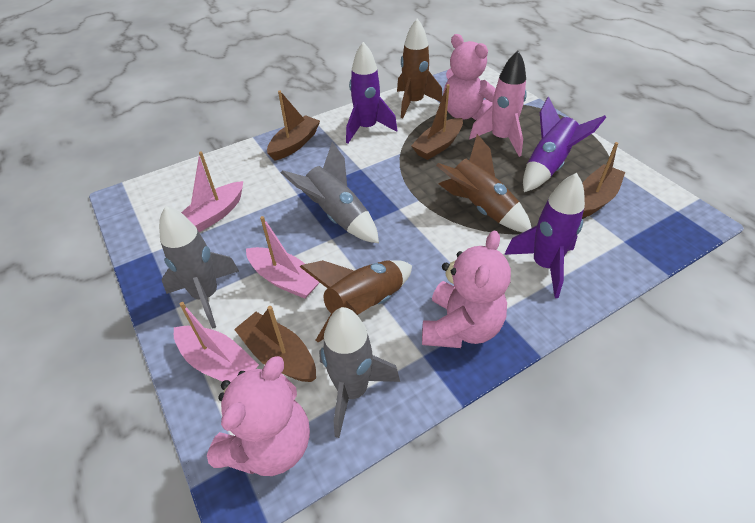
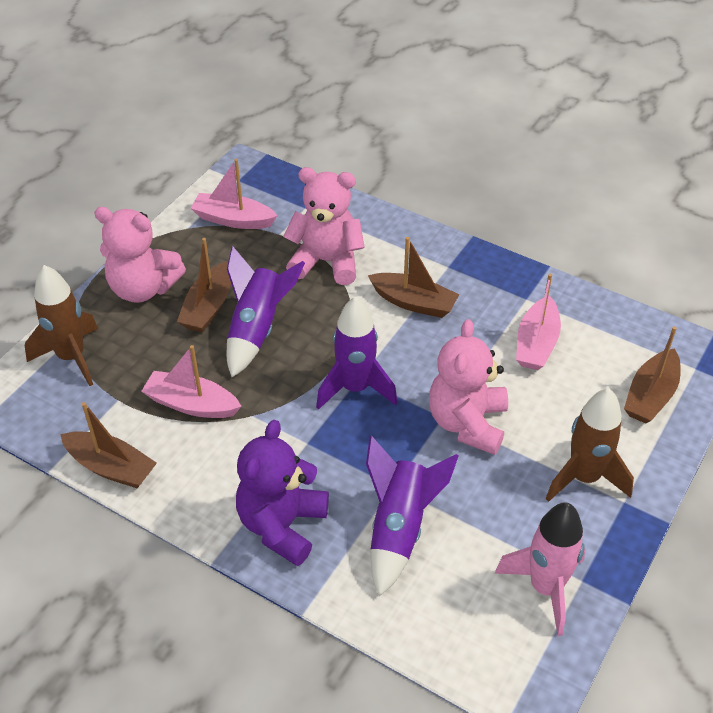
brown rocket: [300,260,412,342] [397,18,442,118] [436,134,531,232] = 3 -> [25,265,98,386] [546,388,634,502] = 2
grey rocket: [159,206,239,329] [281,142,379,243] [319,307,400,438] = 3 -> none = 0
purple teddy bear: none = 0 -> [236,420,329,566] = 1

